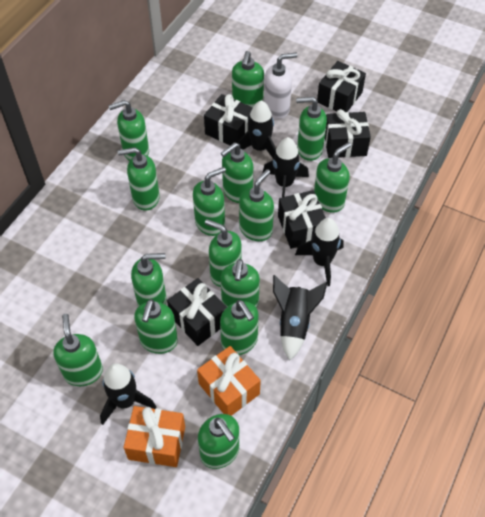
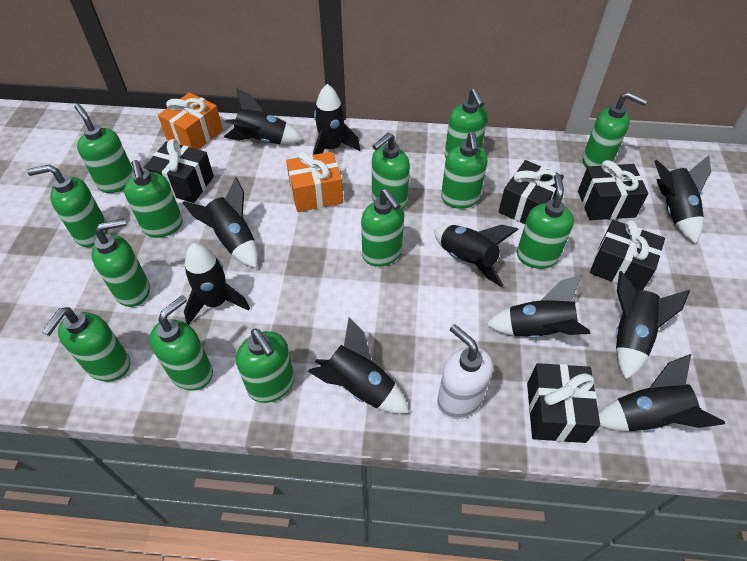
black rocket: [100,363,156,425] [237,100,276,159] [263,137,309,197] [273,275,328,361] [295,218,344,286] = 5 -> [183,177,258,268] [184,243,250,325] [224,88,303,144] [308,318,409,414] [313,84,360,155] [434,225,519,287] [486,275,590,338] [599,354,725,432] [616,271,690,380] [654,155,711,244] = 10
green soap dispenser: [53,314,103,386] [108,100,149,161] [118,147,160,211] [131,253,166,307] [134,299,178,354] [193,167,226,236] [198,414,239,469] [205,219,241,287] [220,300,259,355] [221,142,253,203] [221,259,260,308] [232,51,264,107] [239,169,274,241] [296,97,327,161] [314,142,351,213] = 15 -> [27,165,108,247] [42,307,130,382] [74,104,134,193] [91,218,150,307] [124,160,183,238] [149,295,213,391] [236,328,294,403] [361,189,404,267] [372,133,410,209] [441,131,487,209] [445,88,487,158] [517,174,574,269] [583,92,647,168] = 13

